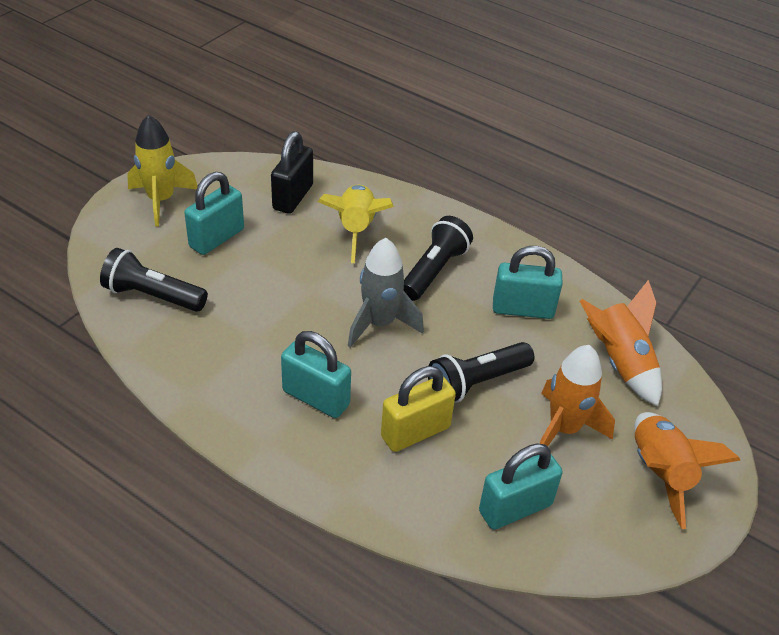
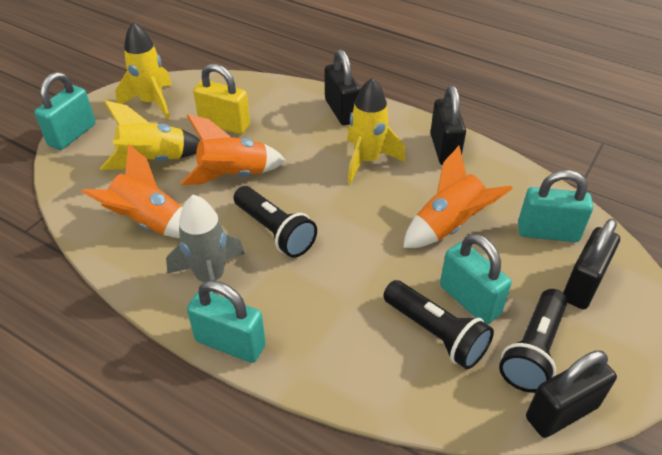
black padlock: [271,131,313,214] = 1 -> [325,49,360,125] [430,86,466,165] [526,350,617,438] [563,219,620,309] = 4
yellow rocket: [127,114,198,227] [318,185,394,263] = 2 -> [100,100,200,170] [115,22,172,120] [347,78,406,184] = 3

